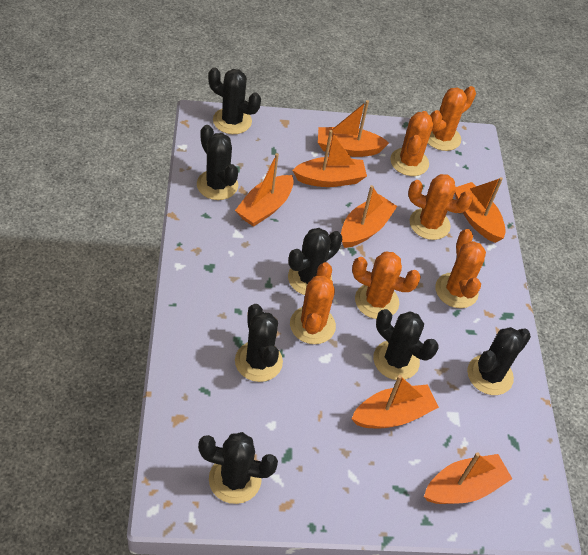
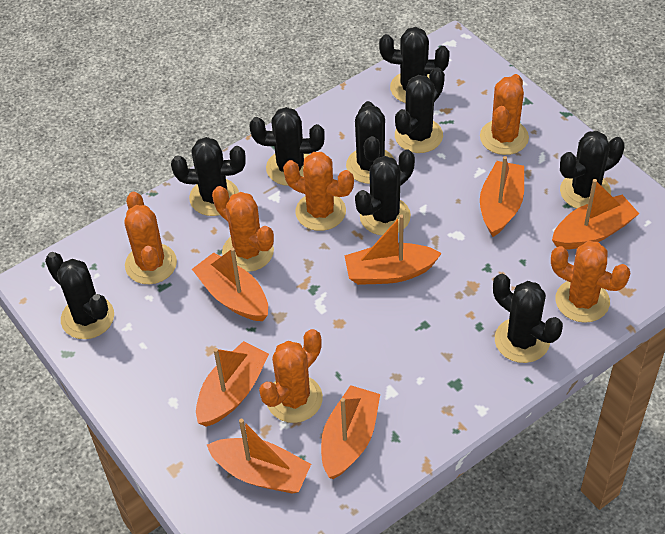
black cactus: [197,125,238,200] [198,432,278,504] [208,67,261,134] [235,304,283,382] [288,228,342,295] [373,309,439,380] [467,327,531,395] = 7 -> [45,252,114,339] [171,137,246,216] [250,107,325,186] [346,101,393,184] [355,149,415,235] [379,27,450,103] [395,67,445,153] [493,274,563,363] [560,131,625,209] = 9

